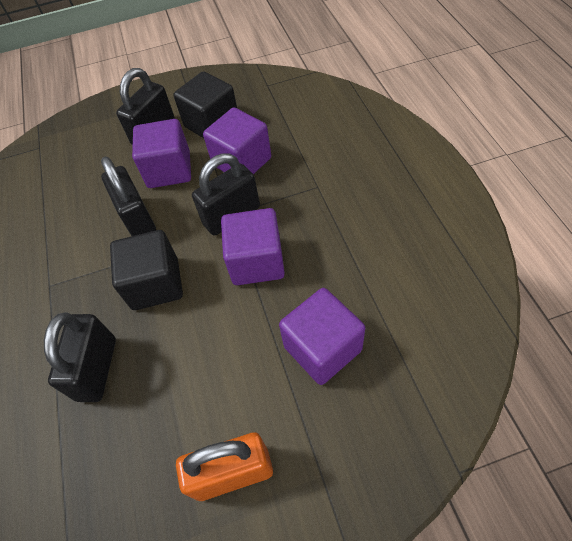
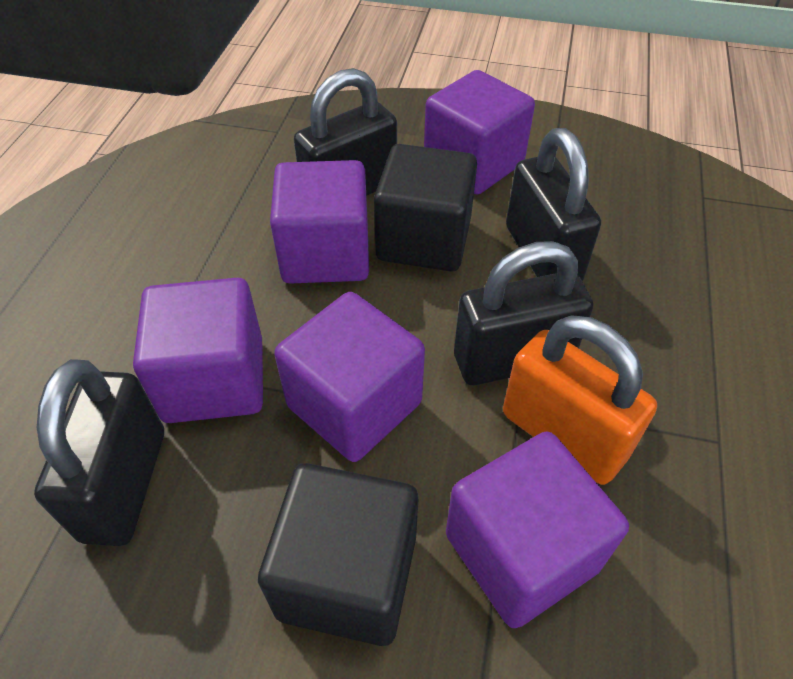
purple cube: [132,119,191,188] [203,107,271,174] [221,208,285,285] [279,288,365,385] = 4 -> [133,278,263,423] [270,160,369,284] [274,292,425,462] [424,70,535,194] [446,431,629,628] = 5

